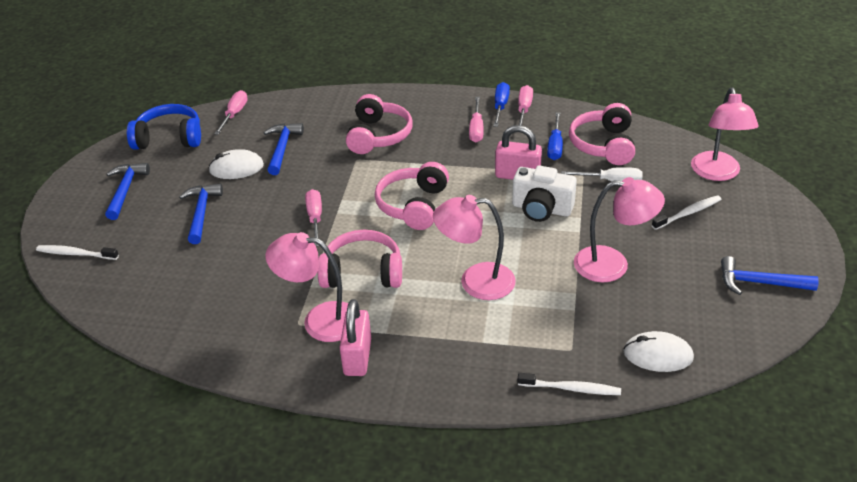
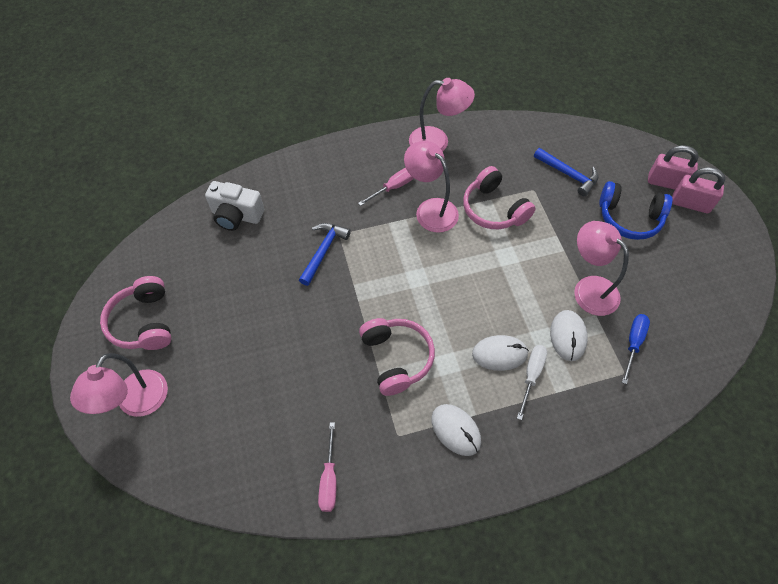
blue hammer: [105,163,150,220] [179,183,223,244] [263,123,304,175] [721,256,819,295] = 4 -> [299,223,351,286] [534,148,599,196] = 2
blue screwdriver: [493,82,510,127] [547,112,563,160] = 2 -> [622,314,650,384] = 1
pink headphones: [317,230,402,288] [346,94,413,154] [375,162,449,230] [569,103,635,165] = 4 -> [100,276,171,350] [359,318,435,396] [463,166,536,229] = 3
pink screwdriver: [214,90,248,135] [305,189,322,246] [469,97,483,142] [518,85,533,126] = 4 -> [318,422,337,512] [358,168,414,206] = 2
white mouse: [208,149,264,179] [623,331,694,372] = 2 -> [431,404,481,456] [472,335,529,371] [550,310,588,361] = 3
white toothbrush: [36,245,119,260] [517,373,621,395] [652,195,722,230] = 3 -> none = 0

